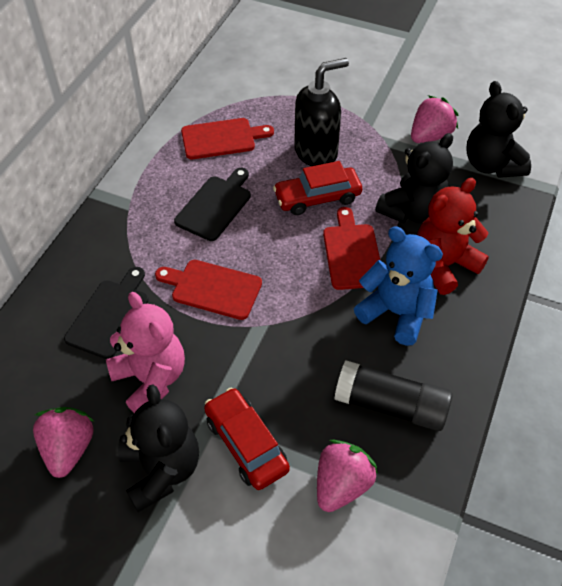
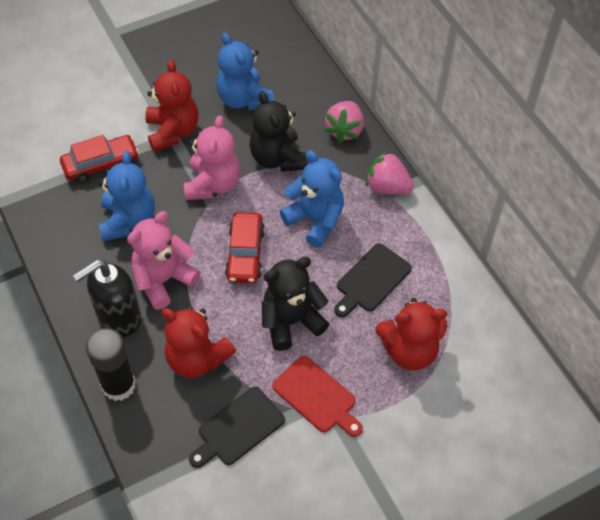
black teddy bear: [118,384,199,512] [375,133,453,224] [466,81,531,178] = 3 -> [249,91,308,172] [262,257,329,351] = 2
blue teddy bear: [354,226,443,346] = 1 -> [98,151,155,241] [216,33,274,111] [280,150,344,247] = 3
pink strawberry: [33,407,94,478] [317,440,378,512] [411,95,458,143] = 3 -> [324,101,364,143] [366,150,414,195] = 2
pink teddy bear: [106,292,185,413] = 1 -> [127,211,201,310] [184,115,240,200] = 2
red cutting board: [155,260,262,320] [181,118,274,159] [323,207,380,290] = 3 -> [272,356,363,437] = 1
red teddy bear: [417,178,489,295] = 1 -> [145,60,198,152] [162,307,236,378] [375,298,447,370] = 3

